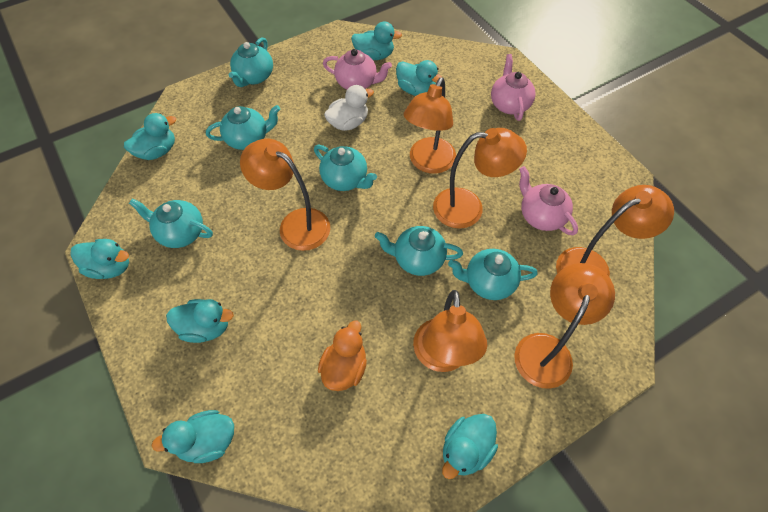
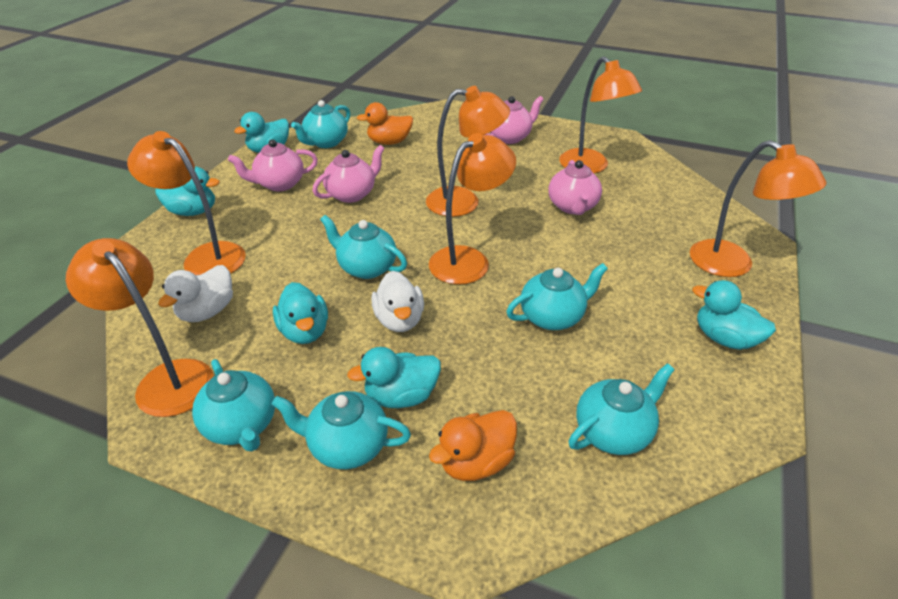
orange duck: [318,321,367,391] = 1 -> [357,102,413,145] [429,410,517,481] = 2
pink teapot: [323,49,392,89] [491,54,536,121] [519,166,578,235] = 3 -> [228,139,318,191] [313,145,385,203] [485,96,544,144] [549,160,602,215] = 4
turquoise duck: [70,239,129,279] [124,113,176,160] [152,410,234,463] [166,299,234,343] [351,22,402,60] [396,60,442,96] [442,414,498,479] = 7 -> [155,167,220,216] [234,112,289,153] [273,282,328,344] [347,347,441,408] [692,280,776,350] = 5
white duck: [324,85,374,131] = 1 -> [158,265,233,322] [371,271,424,332] = 2

